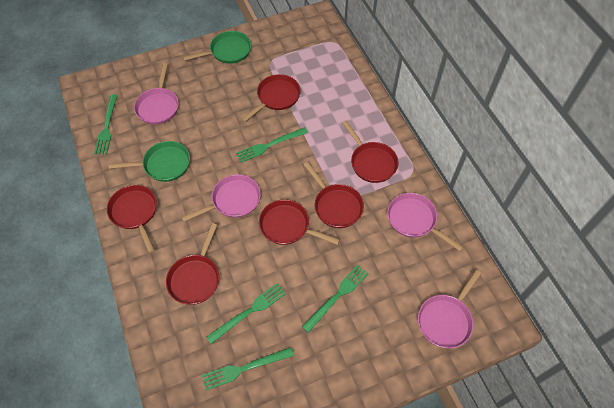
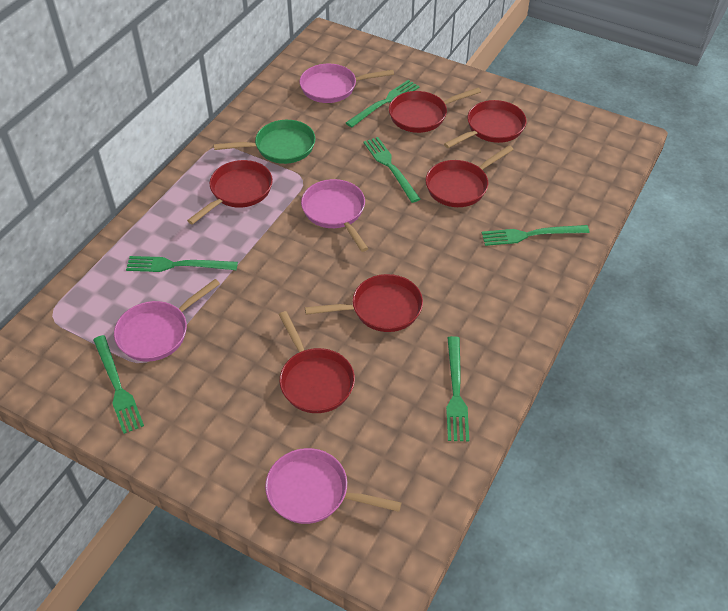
green fork: [94,94,118,154] [202,347,294,390] [207,283,286,344] [236,127,308,163] [302,265,369,333] = 5 -> [93,335,144,434] [126,256,238,272] [346,80,420,128] [363,137,420,203] [446,336,469,441] [482,225,590,246] = 6
green pan: [109,141,190,182] [183,31,251,64] = 2 -> [214,120,316,164] = 1

